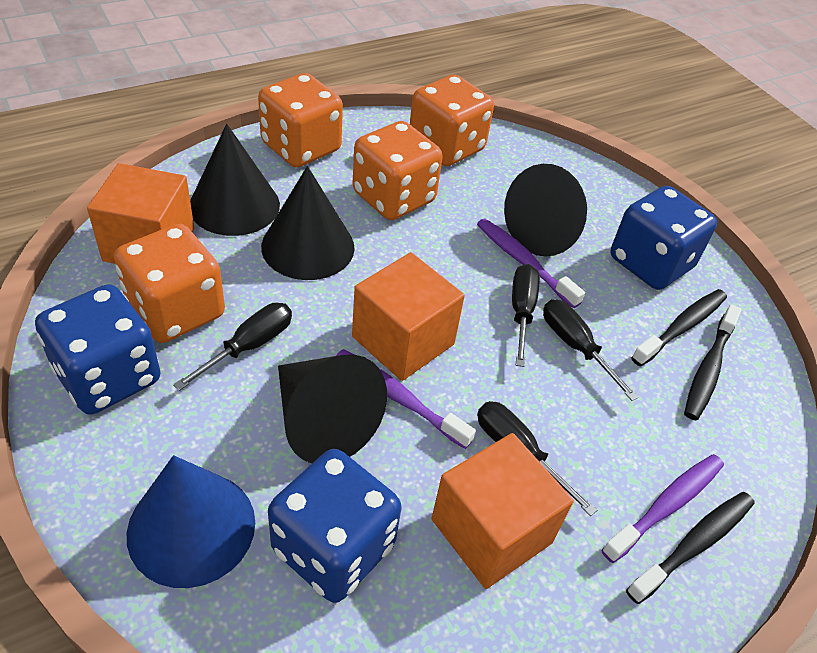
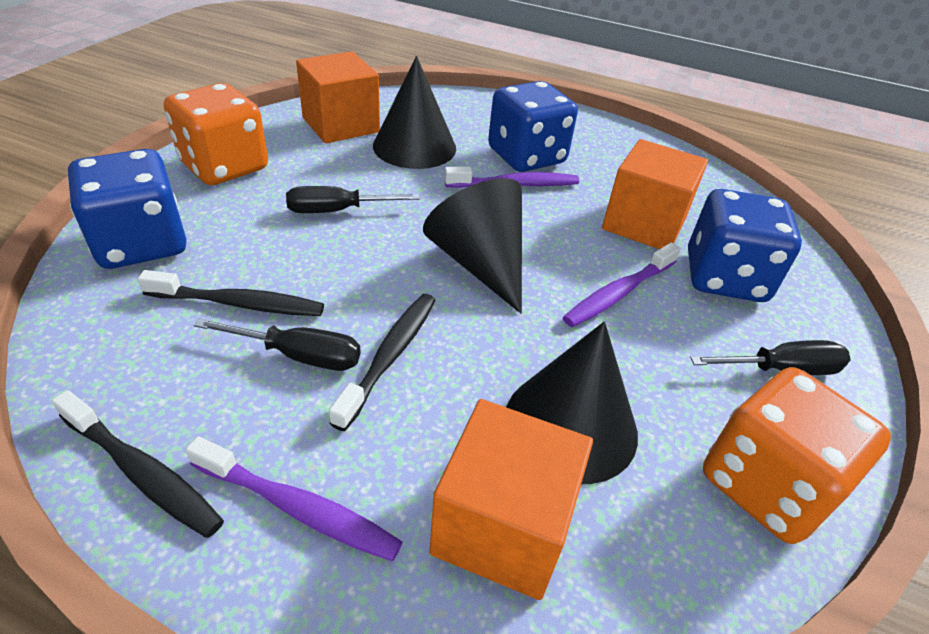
black cone: [190,124,280,236] [261,166,355,280] [278,354,387,463] [504,164,587,257] = 4 -> [373,56,456,169] [423,178,522,314] [506,322,638,484] = 3
black screwdriver: [173,303,292,391] [477,401,597,516] [512,264,540,367] [543,299,639,401] = 4 -> [194,318,361,371] [286,186,420,213] [690,340,850,375] = 3
blue cone: [127,455,255,588] = 1 -> none = 0
orange dice: [114,224,225,343] [258,73,343,167] [352,121,443,220] [410,75,494,166] = 4 -> [164,83,268,185] [703,367,891,544] = 2

